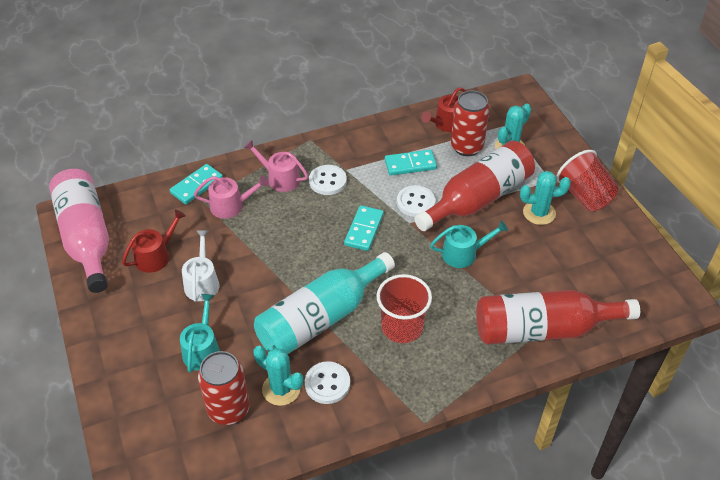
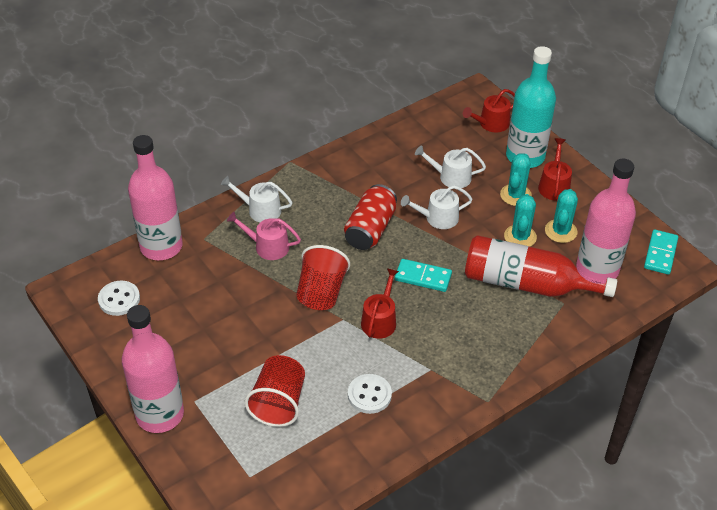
pink bottle: [49,169,109,293] = 1 -> [122,305,184,433] [128,135,183,260] [576,159,636,279] = 3
pink watering can: [194,176,269,219] [244,140,308,192] = 2 -> [227,212,301,260] = 1
red bottle: [414,141,535,231] [476,290,640,345] = 2 -> [465,235,617,297] = 1
red can: [198,351,250,425] [451,90,490,156] = 2 -> [344,184,397,250] = 1
red watering can: [122,210,186,273] [421,88,466,132] = 2 -> [361,268,399,339] [463,89,515,132] [538,138,572,200] = 3
turquoise domino: [170,164,223,204] [344,205,384,251] [385,150,437,176] = 3 -> [395,259,452,292] [644,229,678,275] = 2
turquoise watering can: [180,294,220,373] [430,221,508,268] = 2 -> none = 0
white button: [305,361,350,404] [309,165,347,195] [397,185,435,217] = 3 -> [98,281,140,316] [348,374,392,414] = 2
white watering can: [182,230,219,302] = 1 -> [221,176,293,222] [401,185,473,229] [415,146,486,188] = 3

